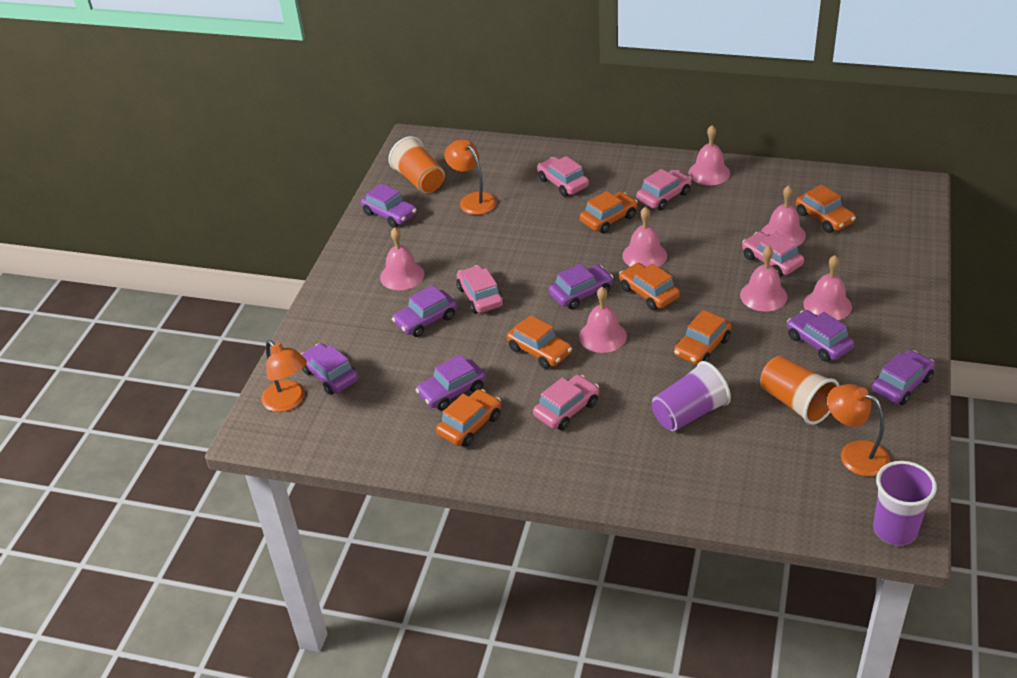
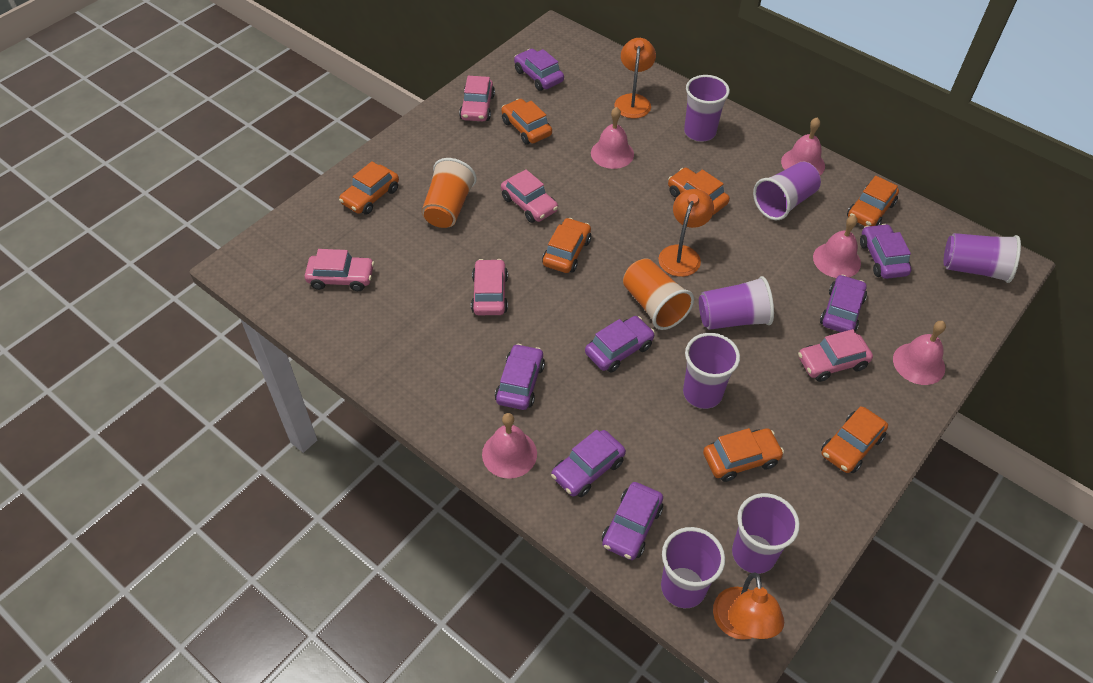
orange car: [436,389,501,447] [507,315,572,369] [580,191,638,233] [619,263,680,310] [674,310,731,365] [796,185,856,233] = 6 -> [339,161,399,215] [501,99,552,144] [542,218,591,273] [668,168,730,215] [703,428,784,482] [821,406,888,473] [847,176,899,226] = 7
pink bell: [380,227,424,290] [579,287,627,353] [622,207,667,267] [689,125,730,185] [740,246,788,312] [761,185,806,246] [803,255,852,320] = 7 -> [482,413,537,479] [591,107,634,169] [781,117,825,175] [813,215,861,278] [893,321,946,385] = 5
purple cup: [652,361,731,431] [873,461,937,546] = 2 -> [661,527,725,608] [683,333,740,409] [684,75,730,142] [699,276,774,330] [732,493,800,574] [753,162,821,220] [944,233,1021,283] = 7

